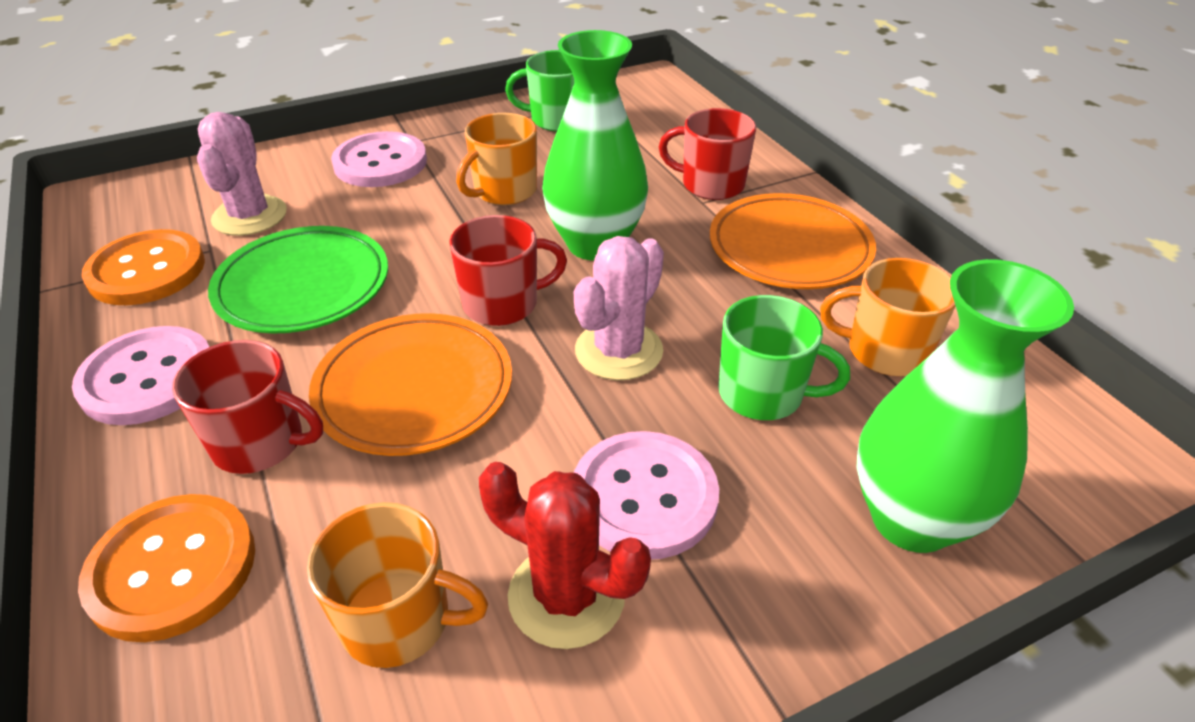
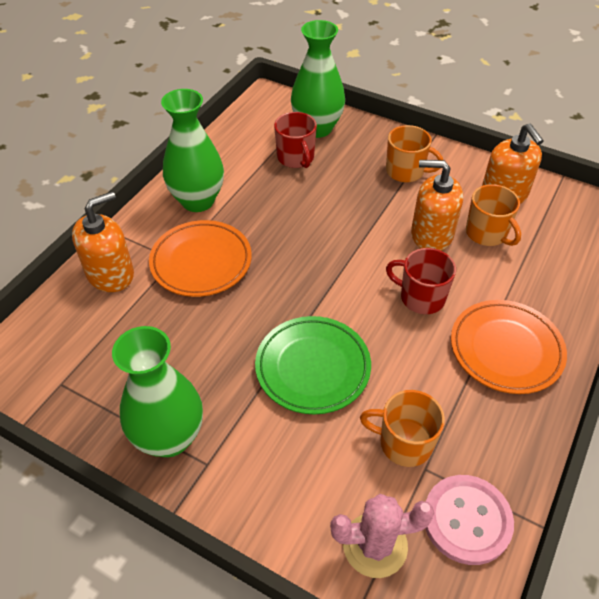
green mug: [505,50,574,131] [718,295,850,420] = 2 -> none = 0
green vase: [542,30,648,261] [856,259,1074,553] = 2 -> [112,326,203,457] [161,89,224,212] [291,20,345,138] = 3
orange button: [78,494,255,642] [81,229,205,305] = 2 -> none = 0
orange soap dispenser: none = 0 -> [72,191,134,292] [411,160,463,251] [482,123,544,204] = 3
pink button: [72,326,209,425] [331,131,427,187] [574,431,719,559] = 3 -> [425,475,514,565] = 1
pink cactus: [197,112,287,236] [574,236,664,380] = 2 -> [330,494,434,578] = 1
red cactus: [479,462,651,649] = 1 -> none = 0
red mug: [172,340,323,474] [449,215,567,326] [659,108,756,200] = 3 -> [274,112,317,168] [386,248,456,314] = 2

